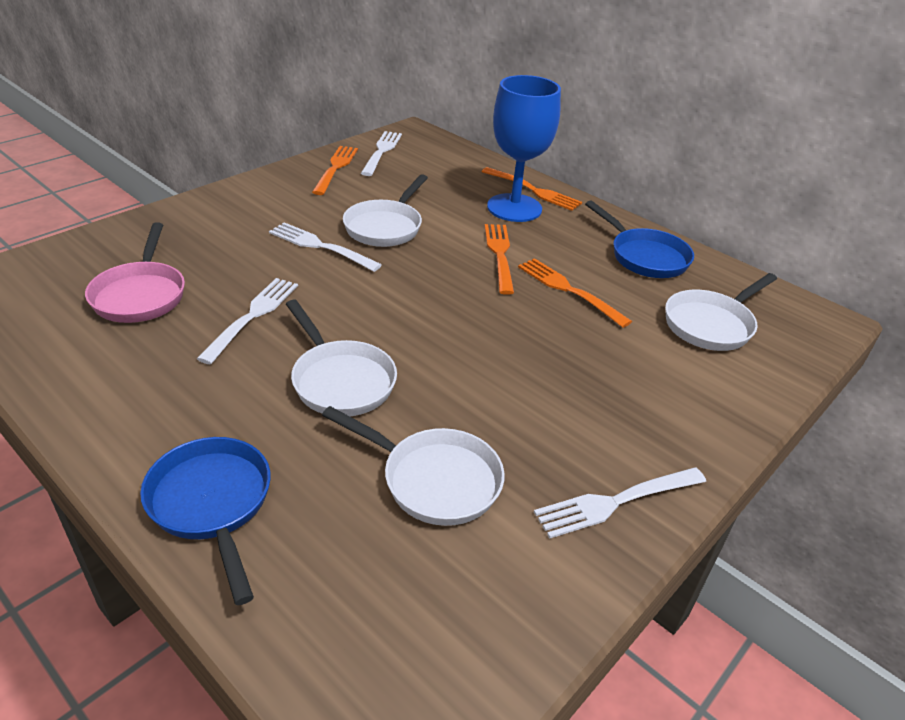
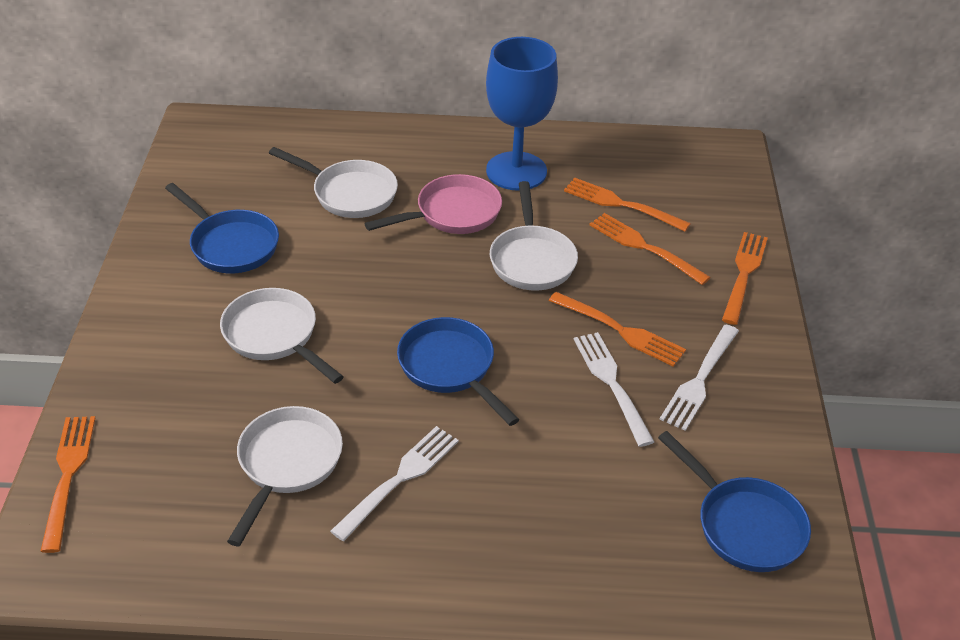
blue pan: [140,437,271,605] [585,200,694,278] = 2 -> [165,183,279,273] [397,317,520,426] [658,431,811,572] = 3
orange fork: [312,146,358,195] [482,167,582,211] [485,224,514,295] [518,258,632,328] = 4 -> [40,416,96,553] [549,292,686,367] [564,178,691,232] [589,213,711,285] [722,232,768,325] = 5
white fork: [197,278,298,365] [269,222,382,272] [361,131,402,176] [534,467,706,538] = 4 -> [330,426,459,541] [574,332,654,447] [659,325,739,431] = 3

